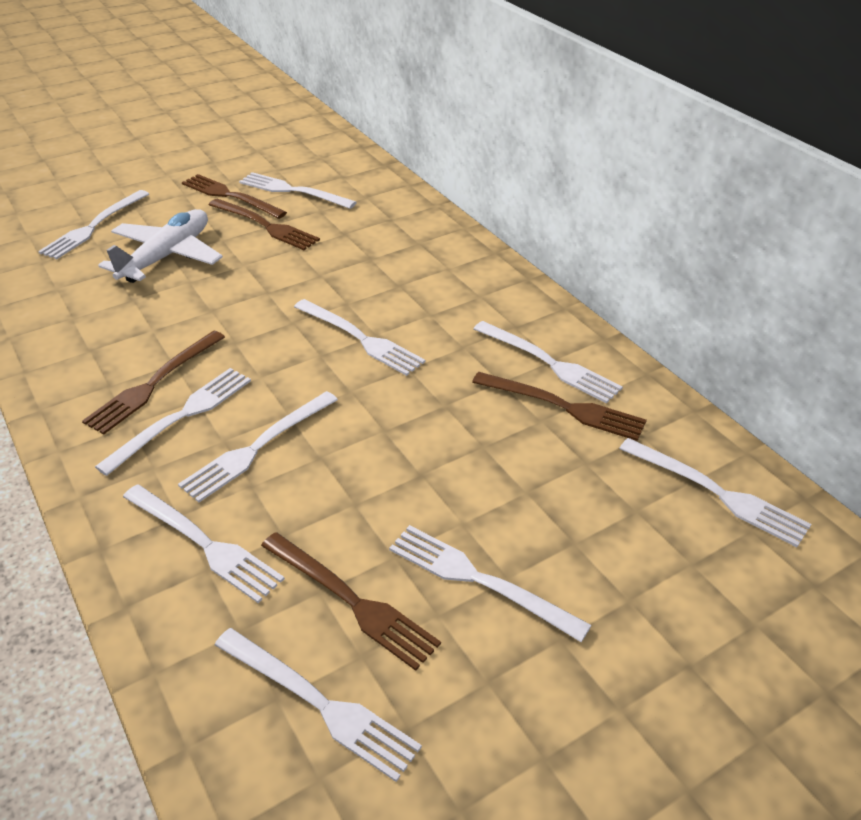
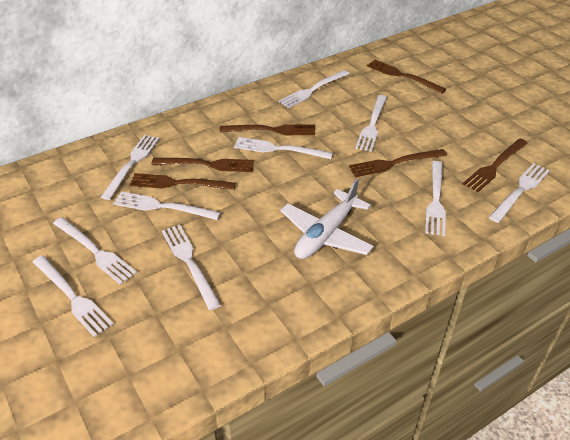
brown fork: [82,331,225,435] [182,174,287,219] [208,199,320,250] [261,532,441,671] [472,372,647,441] = 5 -> [130,173,236,190] [152,158,254,172] [220,124,315,135] [349,149,447,177] [367,60,446,93] [463,139,528,192] = 6

